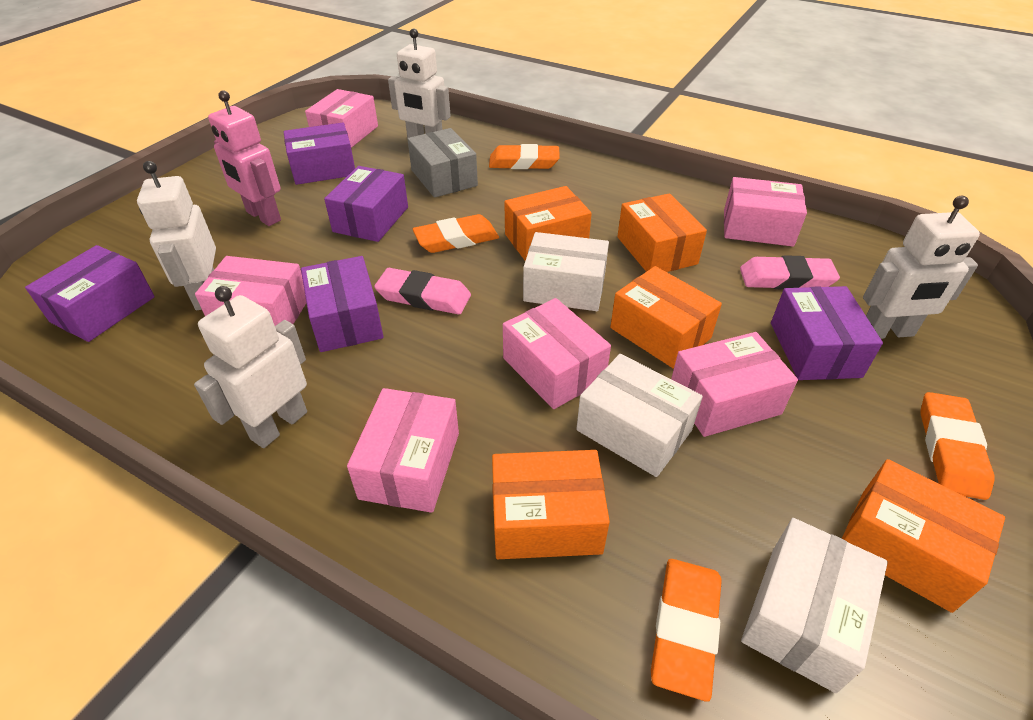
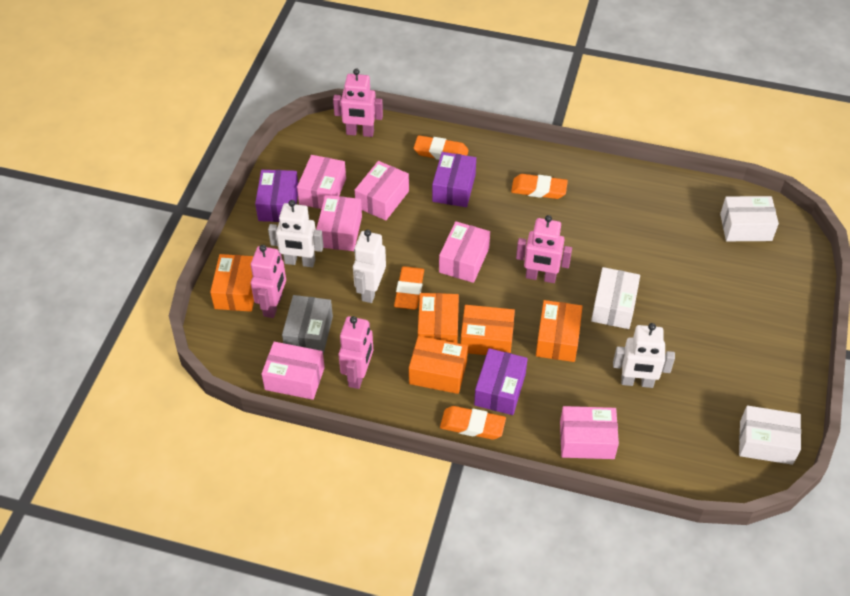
pink eraser: [374,268,471,314] [740,255,840,290] = 2 -> none = 0
pink robot: [208,91,281,226] = 1 -> [251,245,286,318] [333,68,383,137] [339,316,373,389] [516,215,572,283] = 4
purple box: [25,245,155,342] [284,122,355,185] [301,256,384,352] [324,166,408,242] [771,286,883,380] = 5 -> [255,170,298,222] [432,152,476,207] [474,348,528,415] = 3
white robot: [137,161,216,310] [194,286,307,448] [388,28,451,138] [863,196,980,339] = 4 -> [268,200,324,267] [353,229,386,303] [613,323,675,388] = 3

